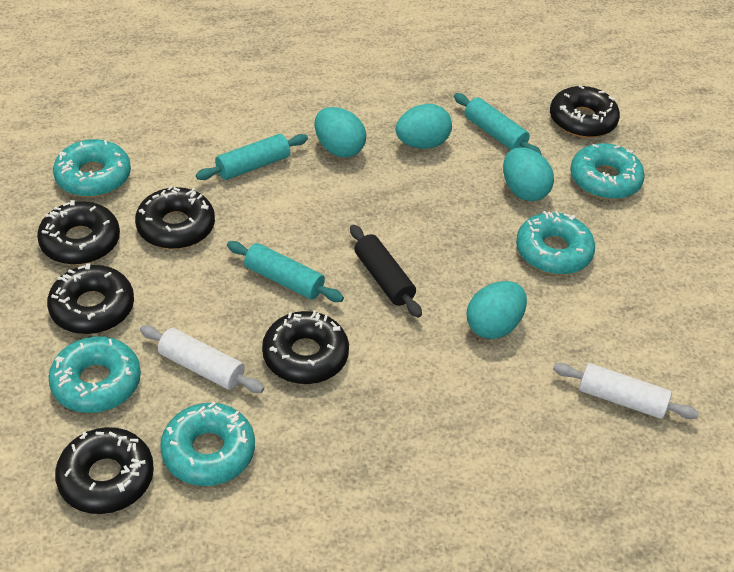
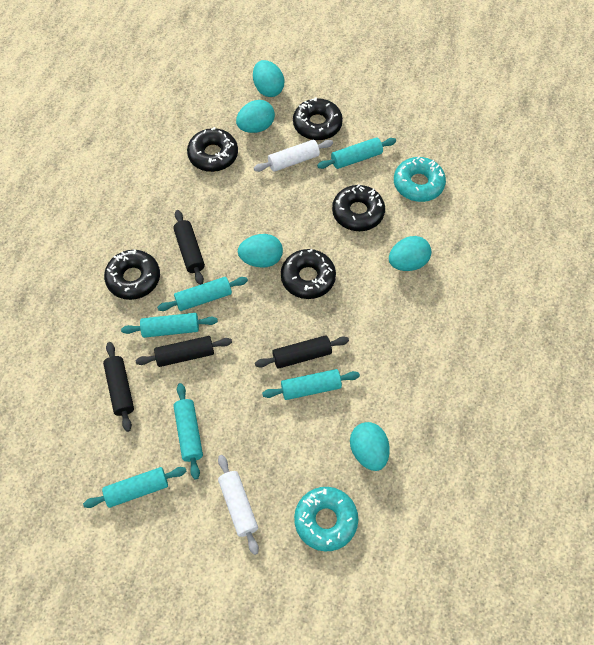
black donut: [37,200,120,265] [47,263,134,334] [55,427,154,514] [135,186,215,249] [262,310,349,384] [550,85,620,138] = 6 -> [104,249,160,300] [187,127,238,172] [281,249,336,299] [293,97,343,140] [332,184,385,231] = 5
black rolling pin: [350,224,422,318] = 1 -> [103,342,134,432] [135,336,232,367] [173,210,205,285] [255,335,349,369] = 4
turquoise donut: [48,336,141,413] [53,139,131,197] [160,402,255,486] [516,211,595,275] [570,143,645,200] = 5 -> [294,487,358,551] [394,156,446,202] = 2
turquoise egg: [315,107,366,158] [396,104,452,149] [467,281,527,339] [503,147,554,201] = 4 -> [236,100,275,133] [238,234,283,268] [253,60,284,97] [350,422,390,471] [389,236,431,271] = 5
turquoise rolling pin: [196,134,308,180] [227,241,344,302] [454,93,542,155] = 3 -> [83,467,187,508] [121,313,218,338] [157,277,248,311] [173,383,203,479] [262,369,360,400] [317,137,396,169] = 6

